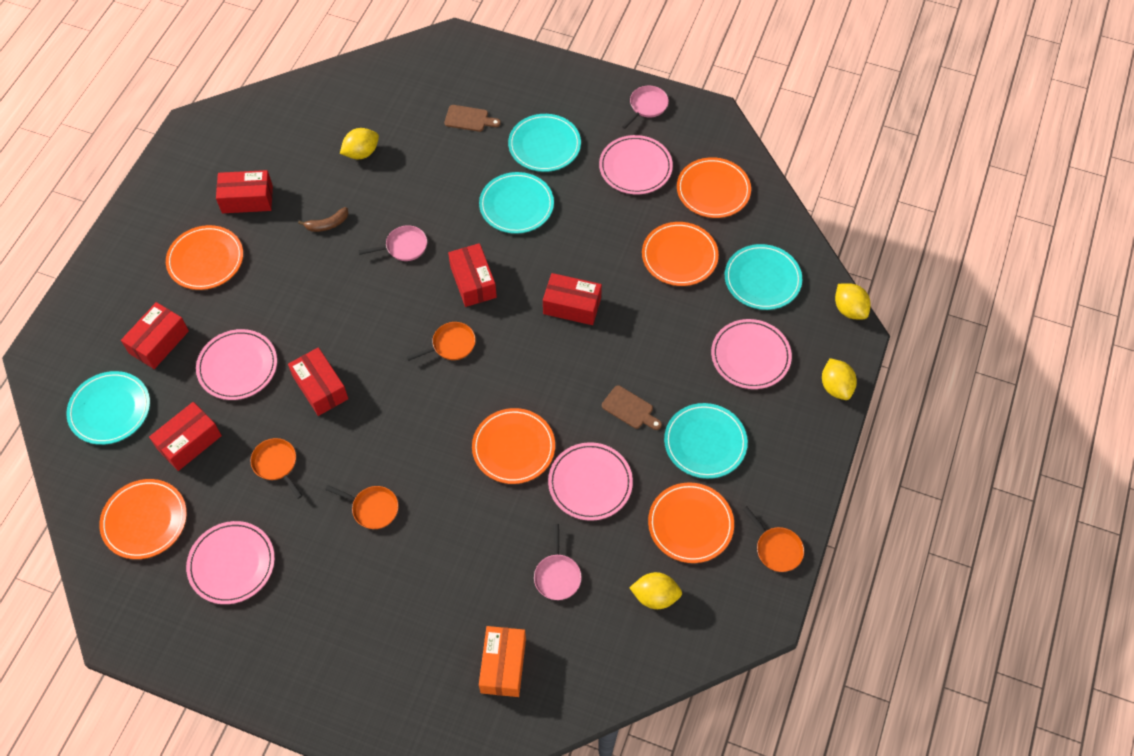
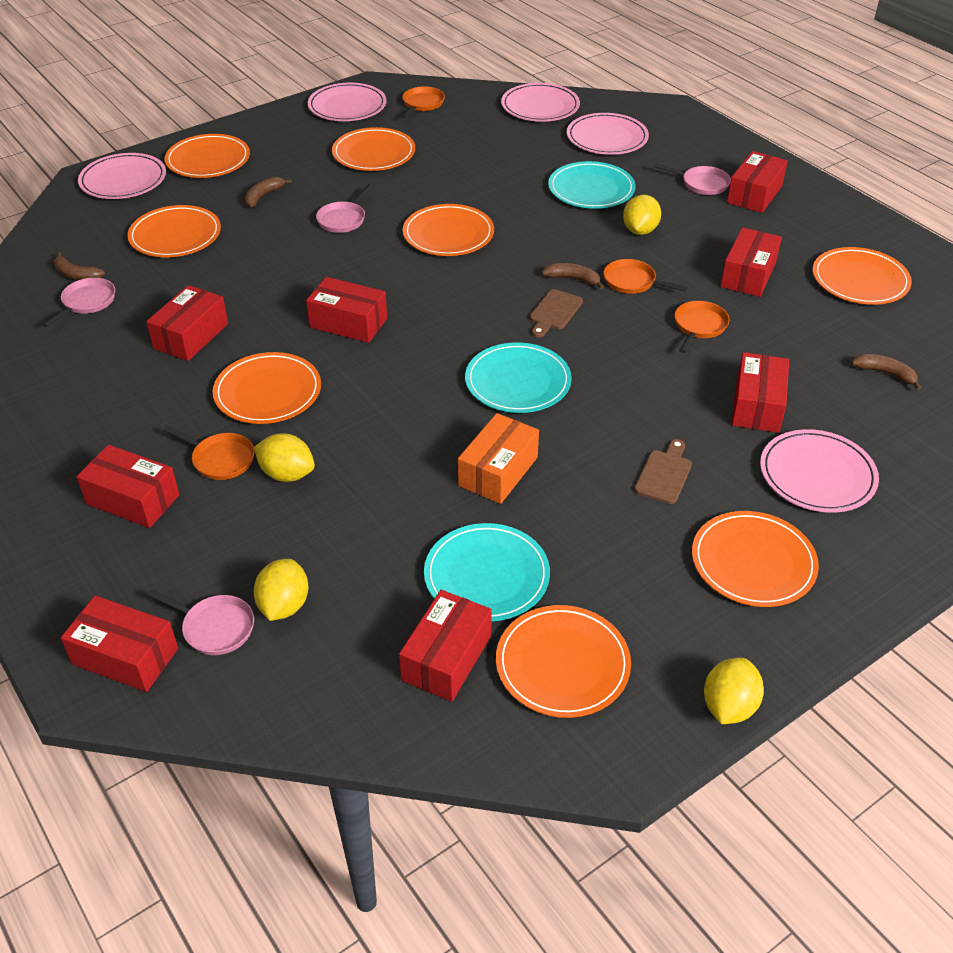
brown banana: [298,207,348,232] = 1 -> [54,252,105,280] [245,177,292,207] [542,263,604,289] [851,354,922,390] = 4
orange plate: [99,479,187,559] [166,225,243,290] [472,408,555,484] [642,222,719,286] [648,482,734,563] [677,157,751,218] = 6 -> [127,205,221,257] [165,134,250,178] [213,352,321,424] [332,127,415,171] [403,204,494,256] [496,605,631,718] [692,511,819,607] [813,247,912,305] = 8
pink pan: [359,225,427,261] [534,524,582,600] [622,86,669,129] = 3 -> [42,278,115,327] [147,589,254,655] [316,184,373,233] [654,163,731,195] = 4
red box: [121,302,189,369] [149,402,222,471] [216,170,273,213] [288,347,348,416] [448,243,497,307] [543,273,602,325] = 6 -> [61,595,178,692] [76,445,180,528] [146,285,228,361] [306,277,387,343] [399,590,492,702] [720,227,782,297] [727,151,788,213] [732,352,789,433] = 8
turquoise plate: [66,371,150,445] [479,172,554,234] [508,114,581,172] [664,403,748,479] [725,244,802,310] = 5 -> [424,523,550,621] [465,343,572,413] [548,161,636,209] = 3

